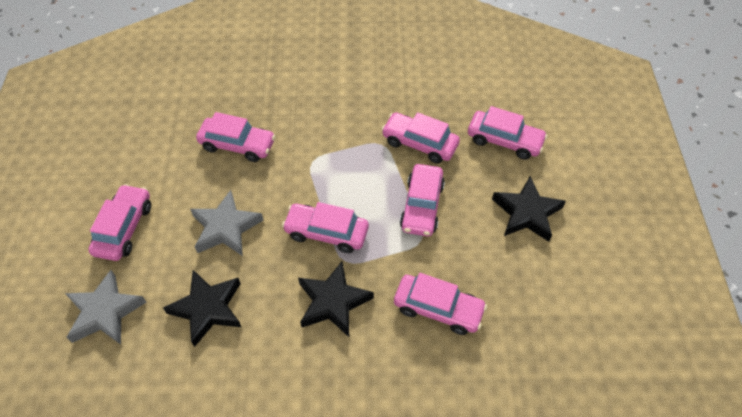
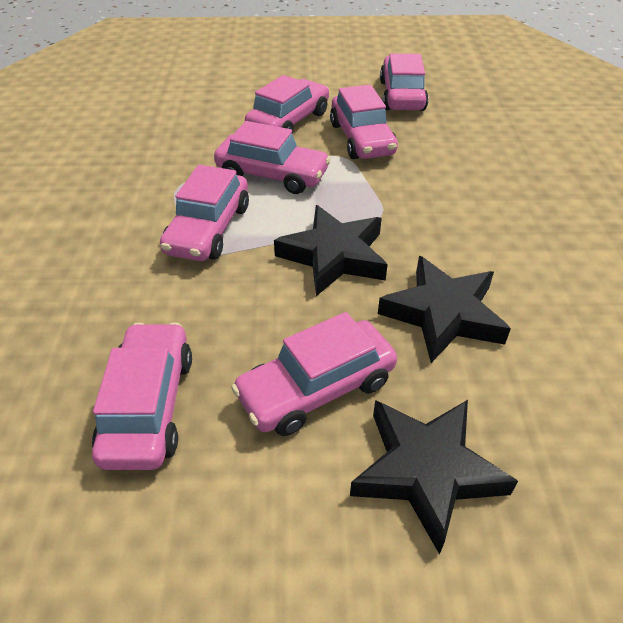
grey star: [65,270,146,345] [190,190,263,256] = 2 -> none = 0

